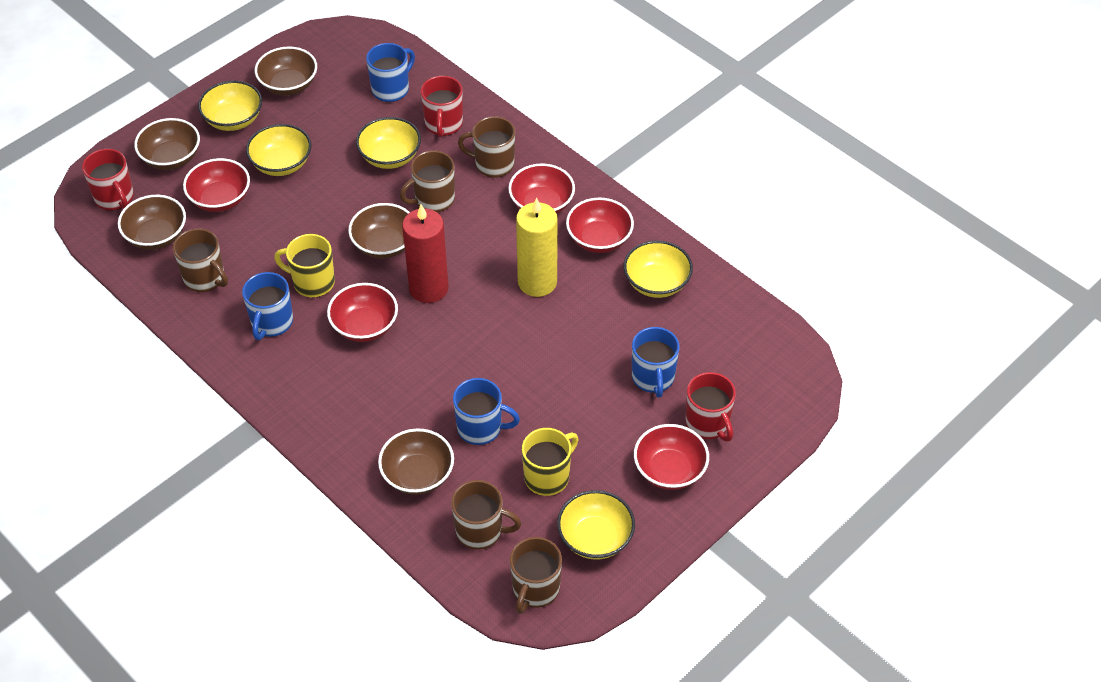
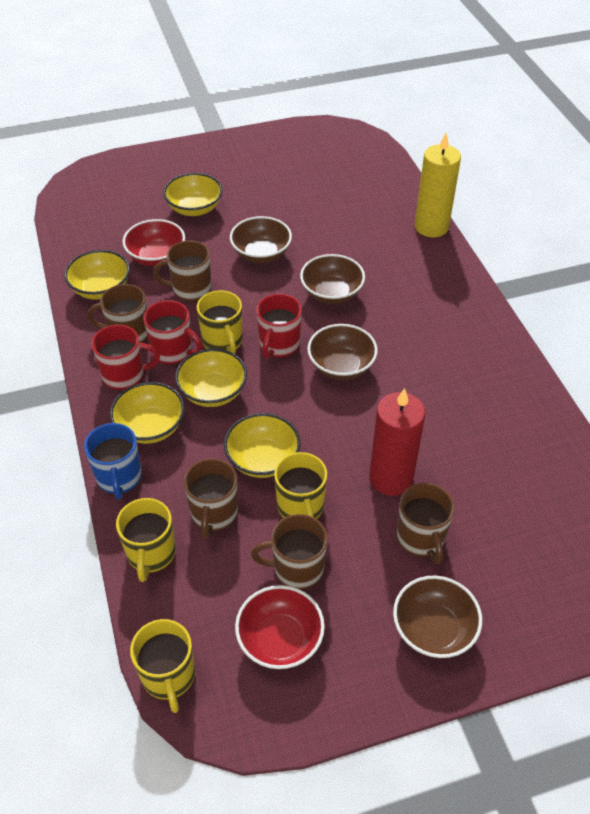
blue mug: [242,272,293,340] [366,43,415,102] [453,378,520,445] [632,327,680,398] = 4 -> [84,423,142,499] = 1
brown bowl: [118,195,186,250] [134,118,200,170] [255,46,317,95] [348,203,410,259] [378,429,454,495] = 5 -> [230,216,292,263] [300,254,365,304] [307,324,378,380] [393,575,482,658] = 4
red bowl: [183,158,250,212] [327,283,398,342] [508,163,575,214] [566,198,634,253] [634,424,709,490] = 5 -> [123,219,185,266] [235,585,325,669] = 2
yellow mug: [274,234,335,298] [522,428,578,496] = 2 -> [116,498,176,582] [130,619,195,713] [197,290,242,354] [274,452,327,519] = 4

